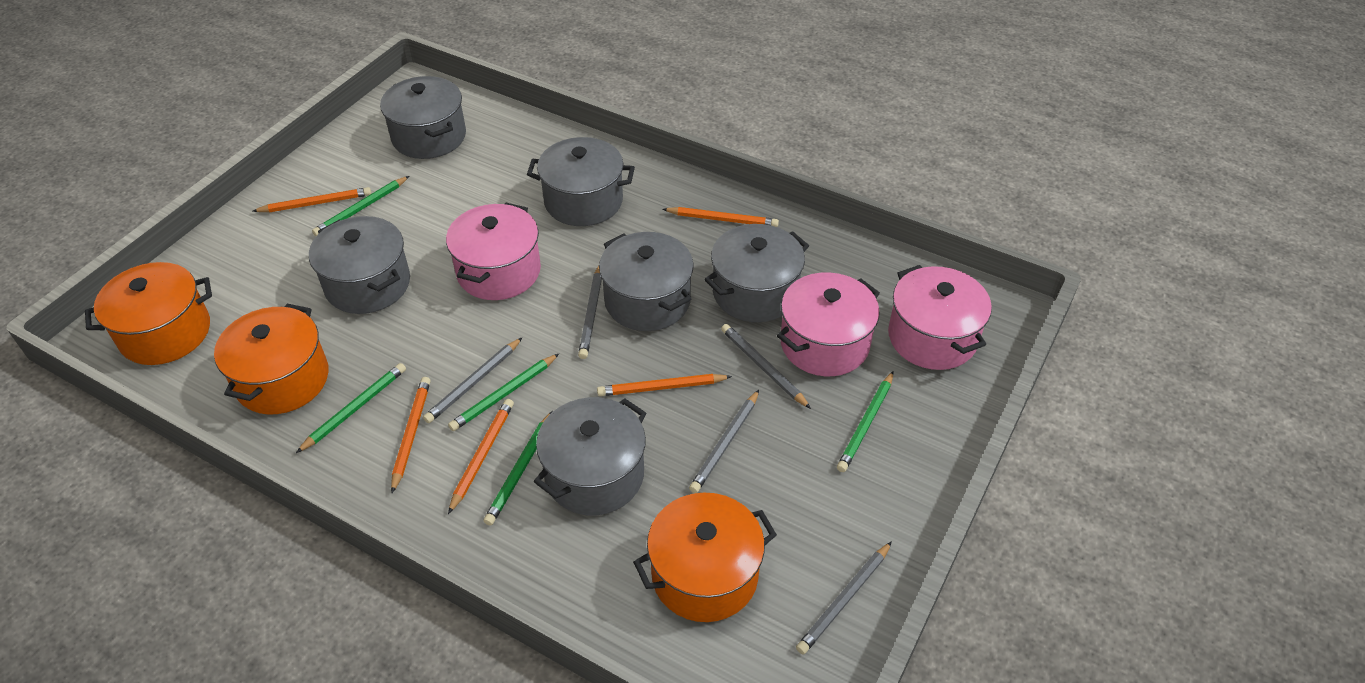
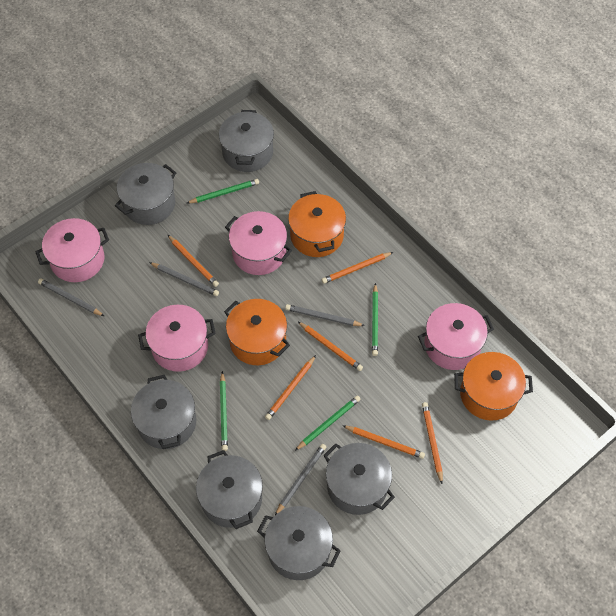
green pencil: [296,363,406,453] [312,176,409,236] [448,354,559,431] [484,411,553,526] [837,372,893,472] = 5 -> [187,179,259,203] [220,371,228,451] [295,395,361,451] [372,283,378,356] = 4
grey pencil: [423,337,523,423] [578,266,602,359] [689,390,759,493] [721,324,811,409] [796,541,892,655] = 5 -> [38,278,104,316] [149,262,219,296] [275,444,326,515] [285,304,365,326] = 4
orange pencil: [253,187,371,212] [391,377,431,493] [448,399,514,514] [597,374,732,396] [662,207,779,227] = 5 -> [168,235,219,287] [265,355,316,420] [298,322,363,371] [322,252,393,284] [342,425,425,459] [422,402,443,484] = 6
pink pot: [446,203,541,300] [777,272,880,376] [888,265,992,370] = 3 -> [35,218,109,282] [138,305,216,372] [225,211,292,275] [418,303,494,370] = 4

